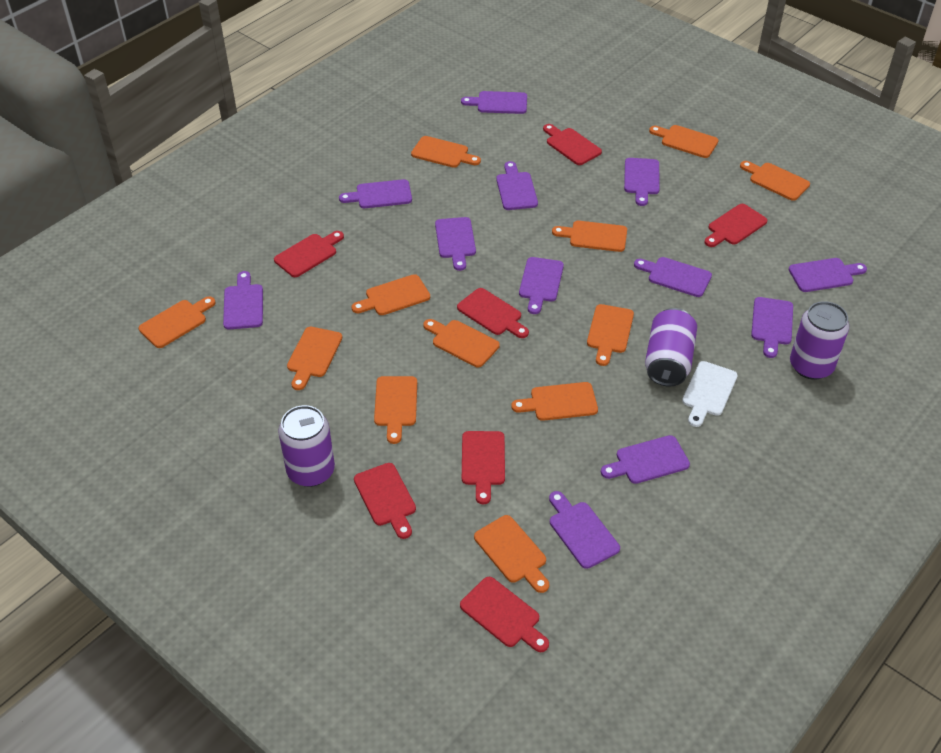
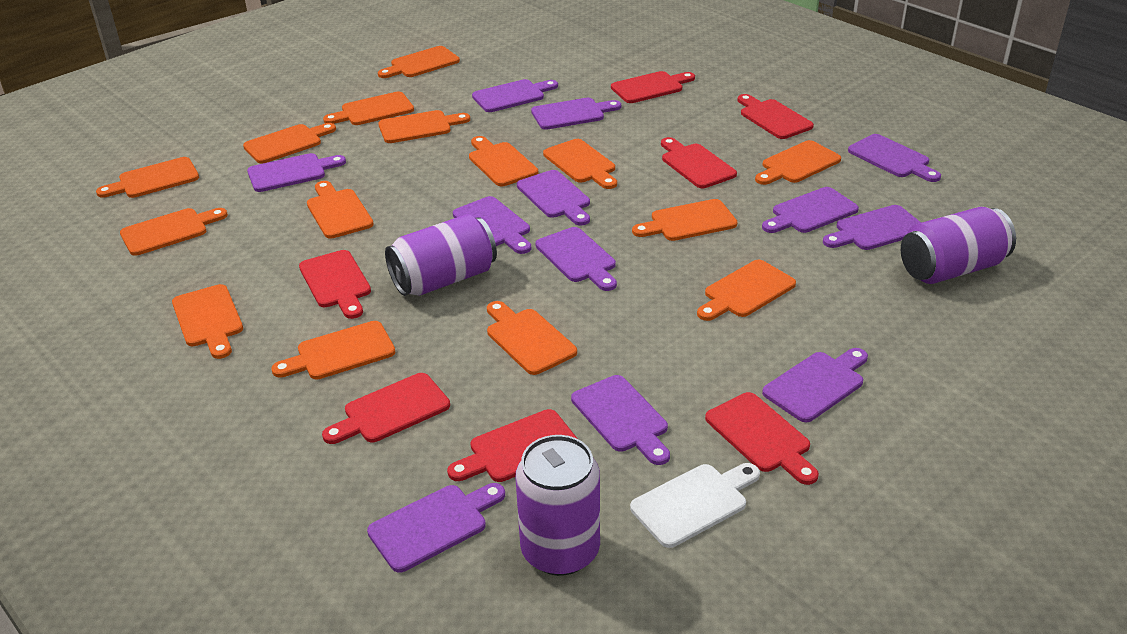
orange cutting board: [139,296,215,348] [287,327,342,390] [352,274,430,315] [374,376,417,444] [411,136,481,168] [423,319,500,367] [474,515,549,593] [511,382,598,421] [552,221,627,252] [587,304,634,366] [649,125,719,158] [740,161,810,201] = 12 -> [96,157,199,198] [120,208,228,256] [172,284,243,359] [243,123,336,164] [271,321,395,379] [307,181,374,239] [323,92,414,125] [378,46,460,78] [378,110,470,143] [469,136,538,186] [487,301,577,375] [543,139,617,189] [632,199,738,241] [697,260,796,321] [755,140,841,185] = 15

